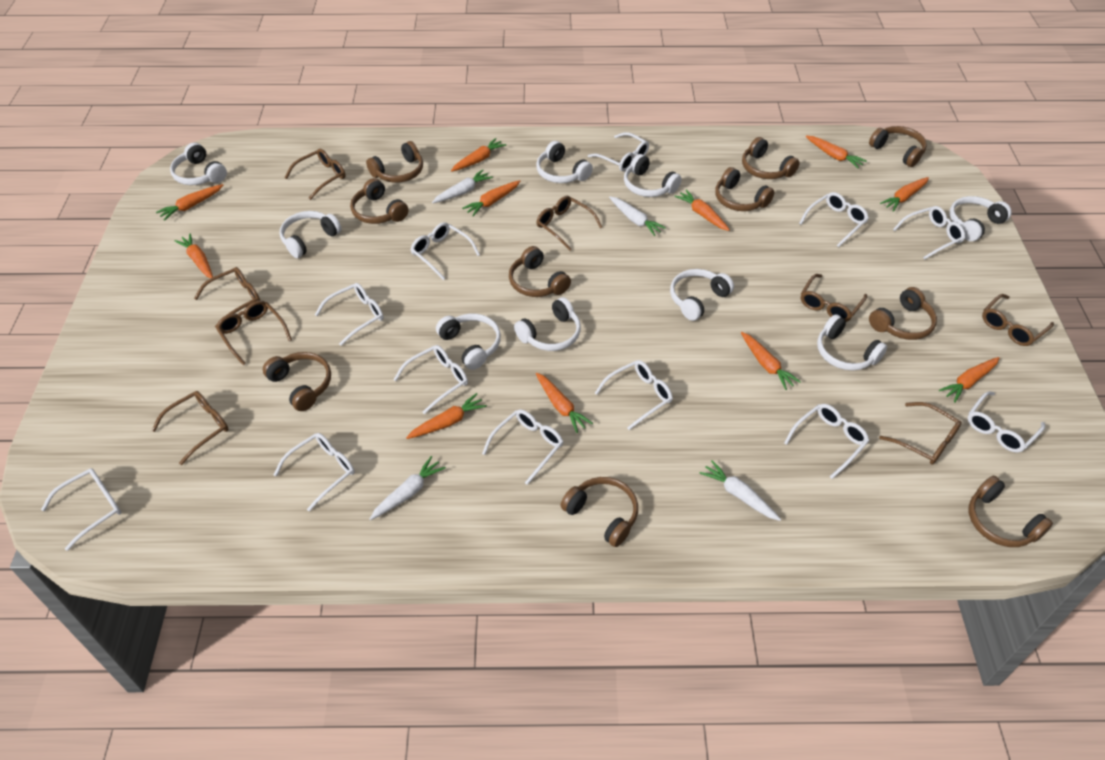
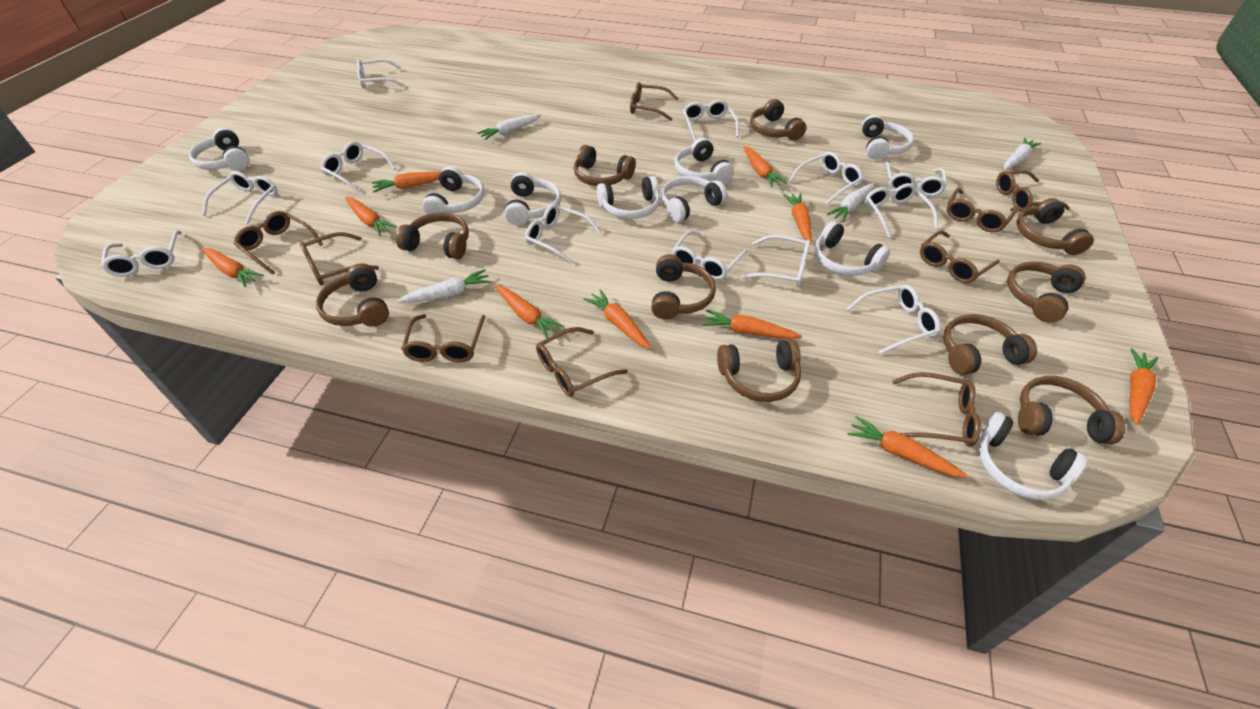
brown glasses: [152,391,228,465] [194,267,260,328] [216,301,292,365] [285,149,346,200] [536,196,602,251] [801,274,867,322] [879,402,962,465] [982,294,1054,346] = 8 -> [234,211,323,275] [300,232,379,285] [401,314,485,362] [536,327,628,397] [630,82,679,121] [892,372,981,447] [920,230,1000,283] [947,188,1018,232] [996,170,1070,211] = 9
orange carrot: [156,184,224,221] [174,234,213,278] [406,393,487,439] [451,138,506,172] [462,180,520,216] [536,373,593,433] [674,190,730,231] [741,332,801,390] [806,136,867,169] [880,177,929,212] [939,357,999,403] = 11 -> [201,248,264,287] [345,197,397,236] [372,172,441,192] [495,285,564,338] [583,289,652,349] [703,310,802,339] [744,146,787,187] [783,193,812,244] [848,416,968,478] [1130,348,1158,425] = 10

